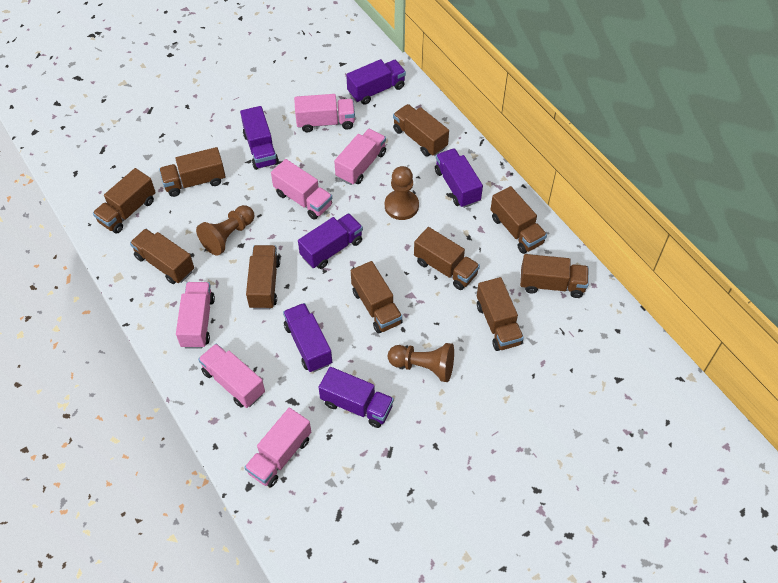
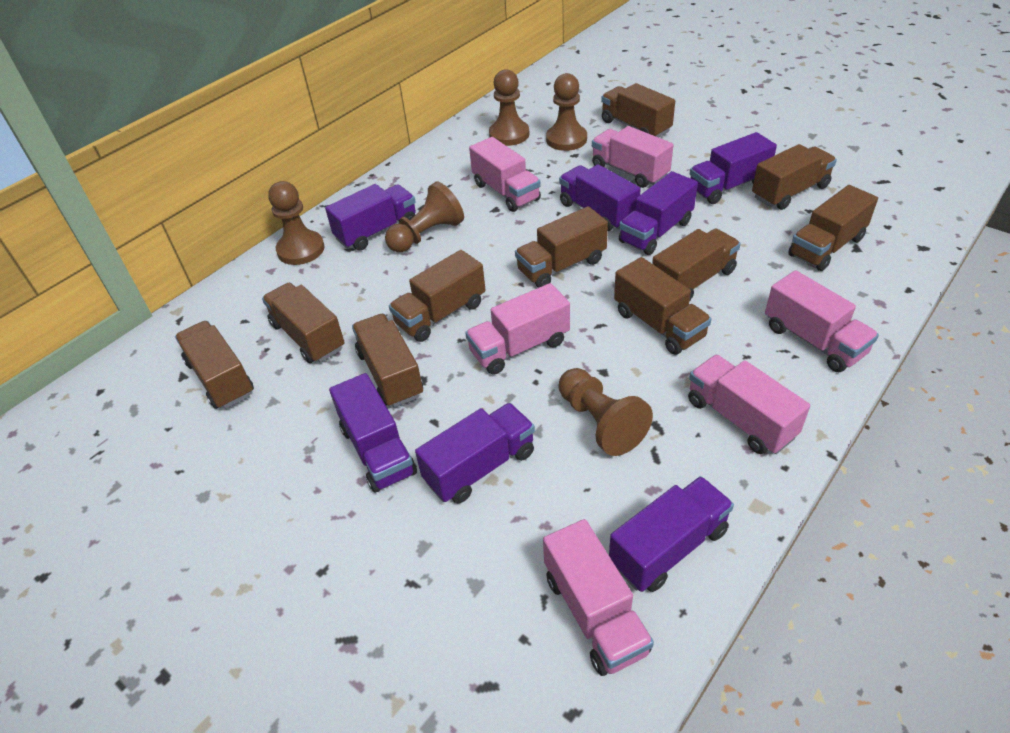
brown pawn: [196,205,254,256] [385,166,419,220] [388,343,454,382] = 3 -> [268,181,324,265] [385,182,464,252] [489,69,529,146] [546,73,587,151] [559,368,653,456] = 5
purple truck: [240,106,279,170] [283,303,332,372] [298,213,363,269] [318,367,394,428] [346,59,406,105] [435,148,483,208] = 6 -> [325,184,416,251] [329,373,417,493] [415,403,535,504] [559,164,641,231] [609,476,734,592] [619,171,698,255] [690,132,777,204] = 7

